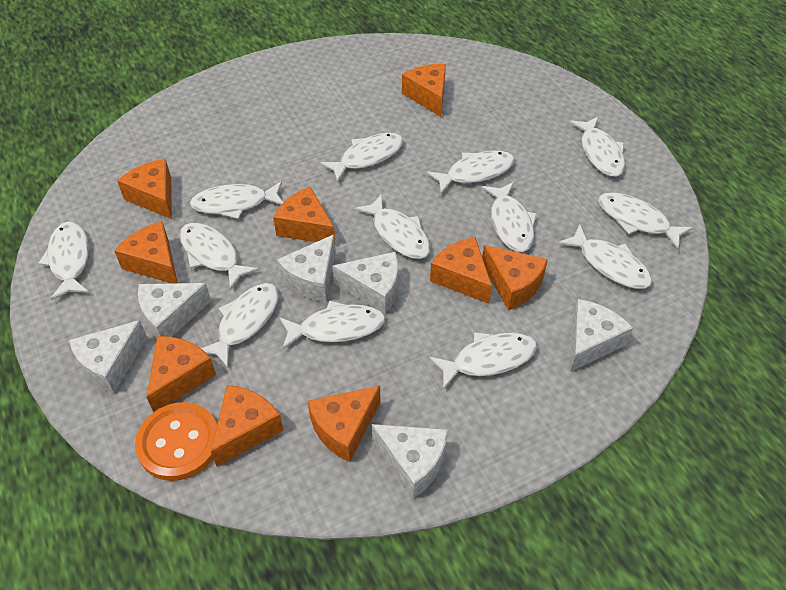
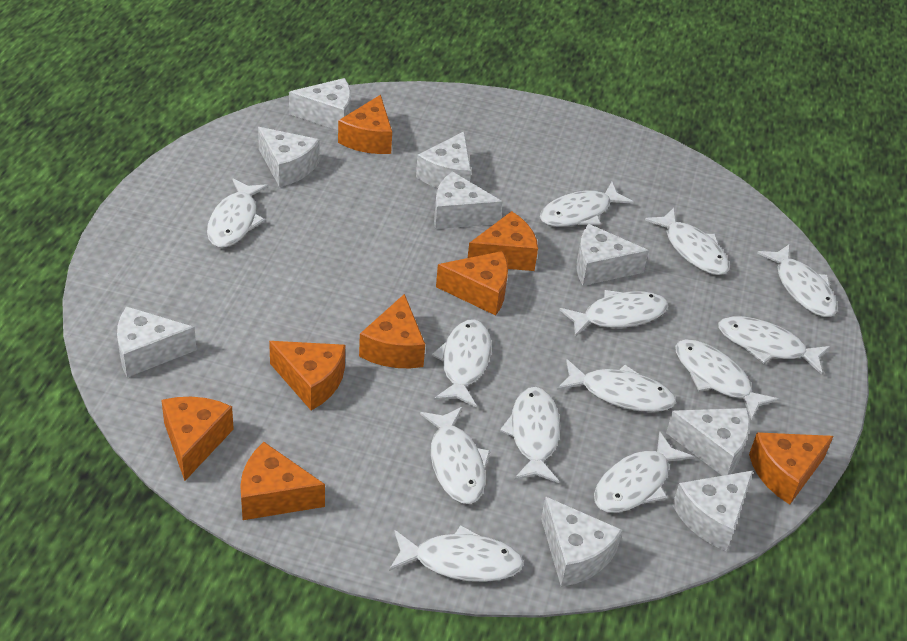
orange button: [135,402,217,481] = 1 -> none = 0
orange cheese: [114,221,178,283] [117,159,172,219] [146,336,216,412] [211,385,283,467] [273,187,336,245] [307,386,381,462] [402,64,446,117] [430,237,492,304] [482,245,548,310] = 9 -> [161,397,234,481] [240,442,325,520] [269,341,345,410] [338,95,392,154] [359,294,425,368] [436,251,508,316] [468,211,538,271] [749,432,834,505] = 8
white cheese: [69,320,147,393] [138,283,211,338] [277,234,335,302] [332,252,398,314] [372,424,448,499] [570,299,633,372] = 6 -> [117,306,197,377] [258,127,319,187] [289,78,351,130] [416,131,471,188] [434,172,503,229] [541,496,622,587] [577,224,649,286] [666,408,750,476] [672,471,753,551] = 9

